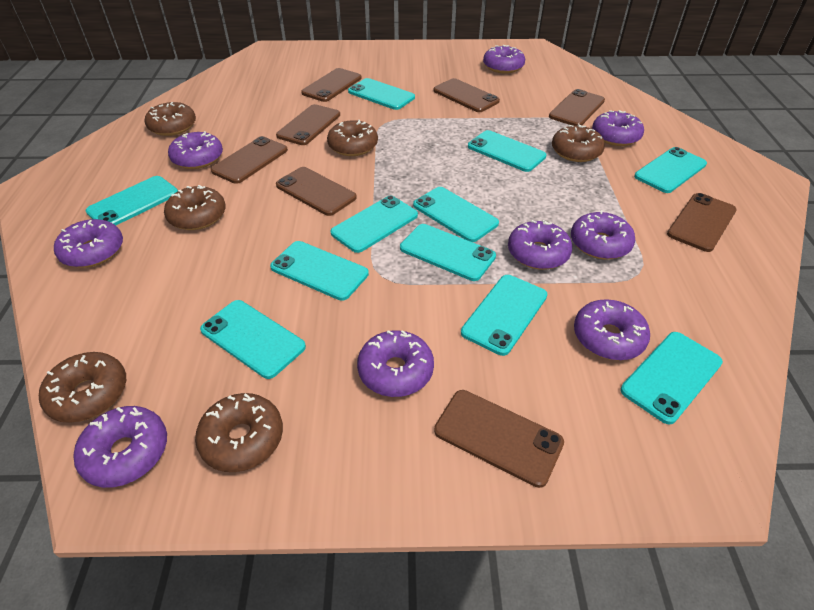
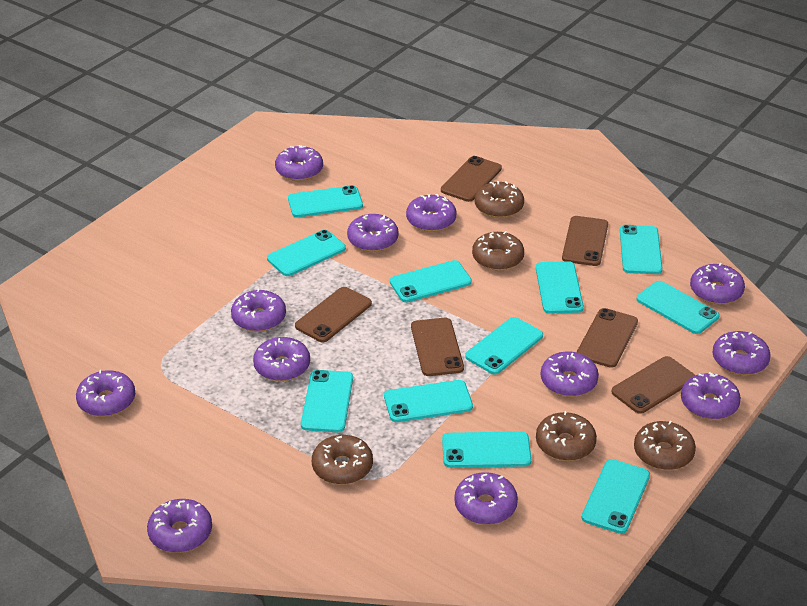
brown donut: [39,352,126,423] [144,102,196,136] [164,185,226,230] [195,393,283,472] [327,120,378,156] [552,124,605,162] = 6 -> [312,435,373,485] [472,231,524,271] [474,181,524,218] [536,411,597,461] [634,421,696,470] = 5
brown phone: [211,136,288,184] [276,104,340,145] [276,167,357,216] [301,68,361,102] [433,78,500,112] [434,390,564,488] [549,89,605,126] [667,193,737,252] = 8 -> [295,287,372,342] [411,318,464,376] [441,156,502,202] [562,216,608,266] [577,308,638,368] [611,356,695,414] = 6
purple donut: [54,219,123,268] [74,406,167,488] [168,131,223,169] [357,330,434,397] [483,45,525,74] [508,220,572,270] [571,210,635,260] [574,299,650,360] [592,110,644,146] = 9 -> [76,370,135,416] [147,499,212,553] [231,289,286,332] [253,337,310,381] [275,145,323,181] [347,214,399,252] [406,194,457,232] [454,472,518,525] [541,351,599,397] [681,372,741,420] [690,263,745,304] [713,331,770,375] = 12

